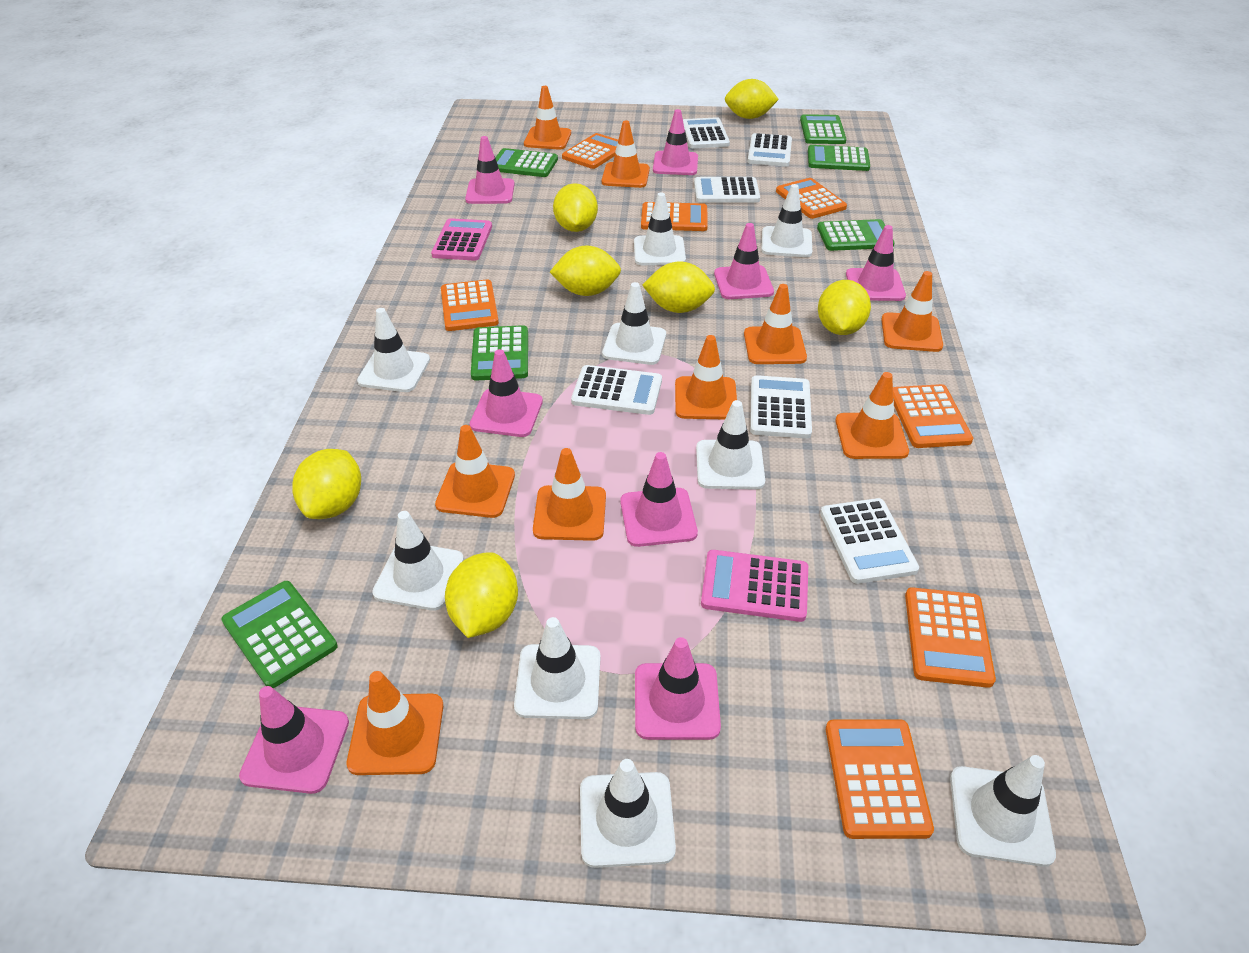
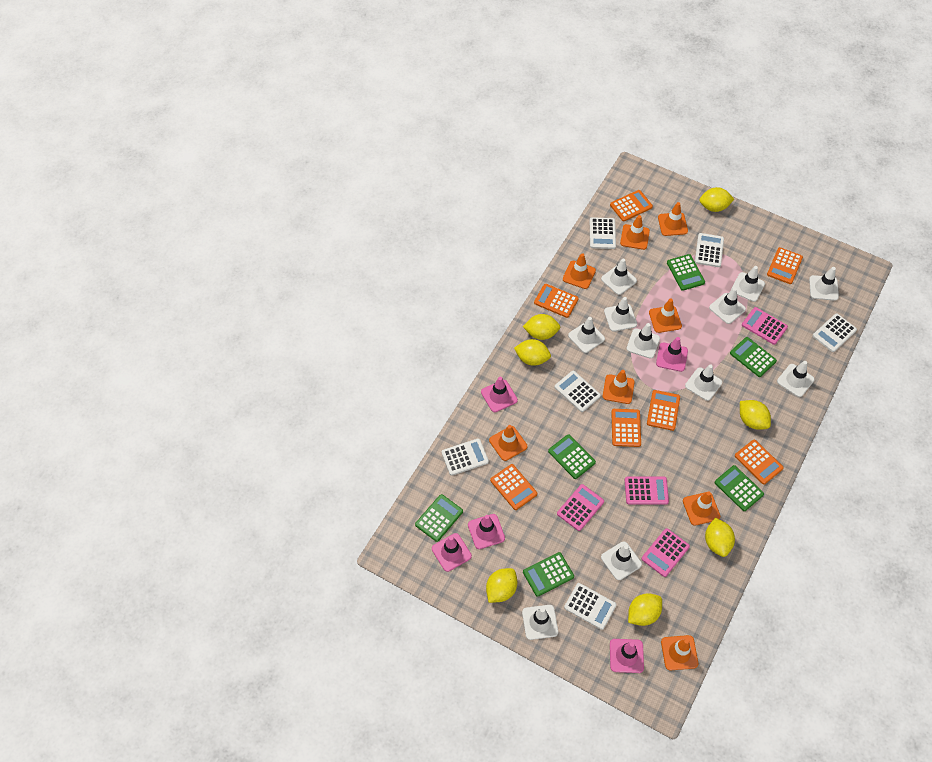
orange traffic cone: [347,671,443,775] [435,425,515,518] [524,86,571,150] [533,448,606,541] [602,121,650,188] [675,335,737,420] [744,284,807,364] [836,372,909,459] [881,271,943,352] = 9 -> [489,425,527,461] [563,253,596,289] [603,370,635,404] [620,215,650,250] [649,299,682,333] [658,202,688,236] [661,635,698,670] [683,491,720,526] = 8
pink calculator: [431,218,492,261] [701,550,808,622] = 2 -> [557,484,604,531] [625,477,669,505] [642,528,690,577] [742,307,788,345] = 4
pink traffic cone: [239,686,349,794] [465,136,515,204] [470,349,543,437] [620,452,698,547] [635,637,721,740] [653,109,698,175] [714,223,774,299] [846,225,906,301] = 8 -> [432,533,472,572] [468,514,505,549] [481,377,518,412] [610,639,644,673] [656,337,688,372] = 5
white traffic cone: [357,308,430,392] [372,511,464,611] [514,617,601,719] [580,759,676,868] [602,282,666,365] [634,192,686,265] [696,400,765,490] [761,184,812,257] [950,755,1056,867] = 9 -> [522,605,558,640] [568,317,605,353] [601,259,637,295] [601,541,642,580] [604,297,637,331] [627,323,660,359] [685,364,722,401] [709,287,746,324] [731,266,765,302] [777,361,815,397] [809,267,839,301] = 11

